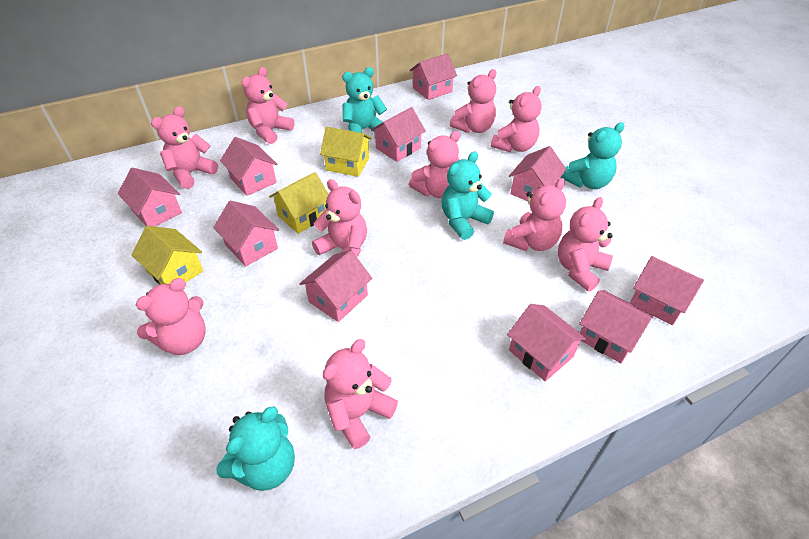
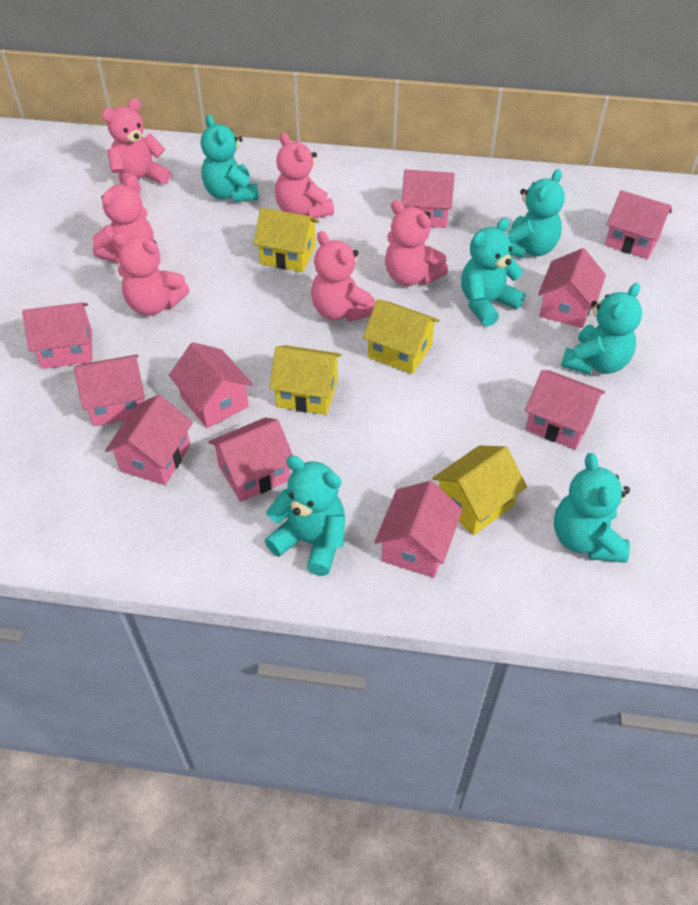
pink teddy bear: [136,278,206,355] [151,106,218,189] [241,67,294,144] [312,179,367,257] [323,339,398,449] [409,131,460,198] [450,69,496,133] [491,86,542,152] [503,178,566,251] [558,197,613,292] = 10 -> [92,176,154,264] [102,98,171,194] [112,233,190,316] [275,133,334,218] [311,231,376,322] [385,200,448,286] = 6
turquoise teddy bear: [216,406,295,491] [342,67,387,133] [442,152,494,240] [561,122,624,189] = 4 -> [200,115,259,202] [265,455,345,576] [461,218,525,327] [508,169,565,258] [554,453,630,563] [561,283,642,375] = 6
yellow house: [132,226,203,285] [269,172,329,234] [320,127,372,177] = 3 -> [253,207,319,272] [269,345,342,415] [363,299,440,374] [432,445,527,535] = 4

